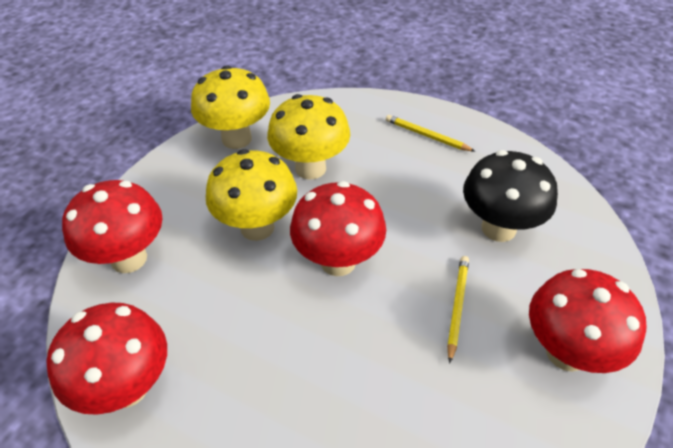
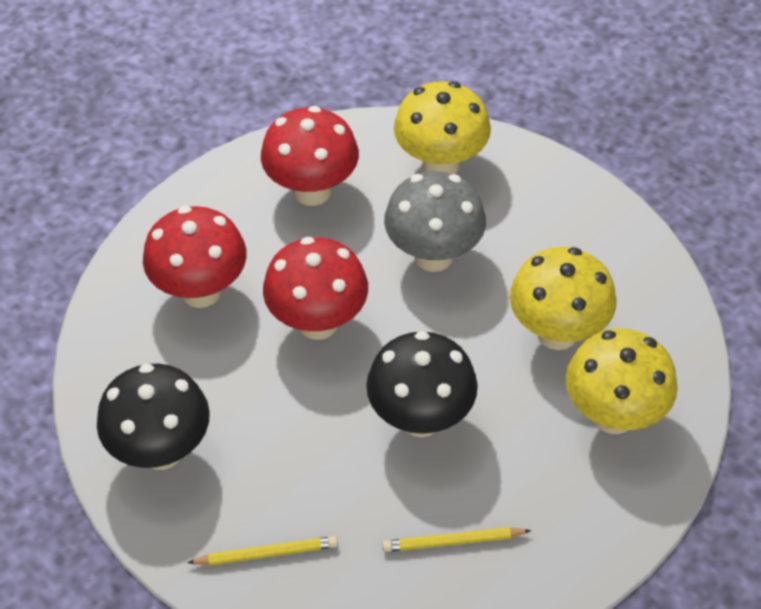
black mushroom: [463,150,558,242] = 1 -> [97,364,210,470] [366,331,478,437] = 2
grey mushroom: none = 0 -> [384,171,486,272] = 1
red mushroom: [46,303,167,415] [62,180,163,273] [290,181,386,276] [529,269,646,373] = 4 -> [143,206,247,308] [261,106,359,206] [263,237,368,340] = 3

